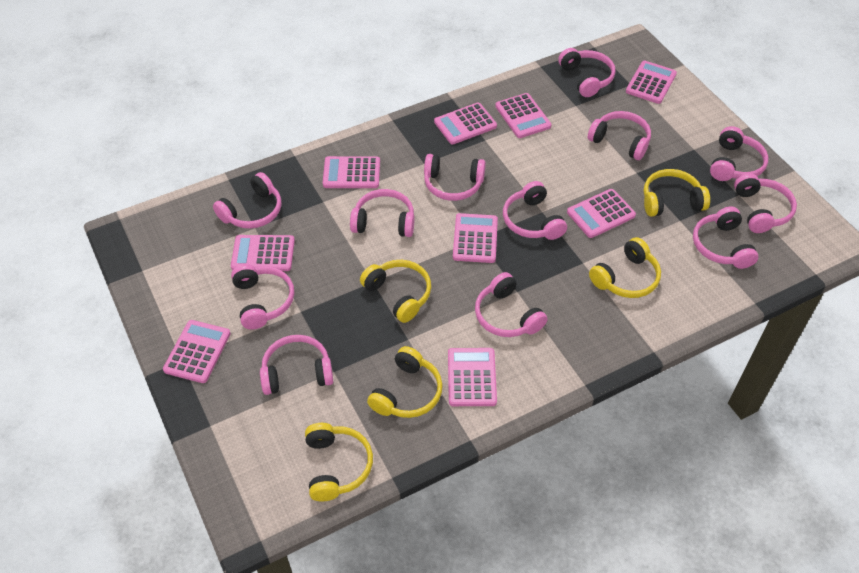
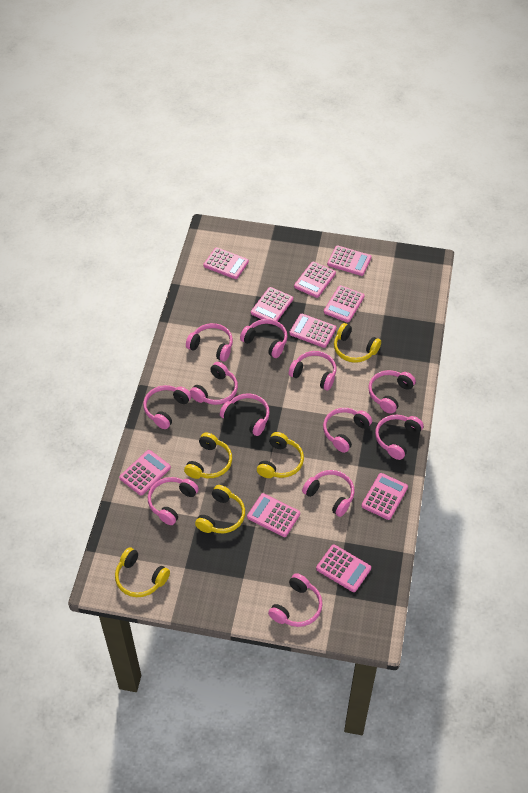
pink calculator: [163,320,231,383] [231,235,295,271] [323,156,380,188] [434,103,497,144] [448,348,497,406] [453,213,498,263] [495,93,552,138] [567,189,636,238] [626,61,677,104] = 9 -> [119,450,171,495] [203,247,249,279] [247,493,300,537] [251,287,293,321] [289,314,336,348] [294,262,336,298] [316,544,371,592] [324,285,364,323] [327,245,371,276] [361,473,408,520] = 10

